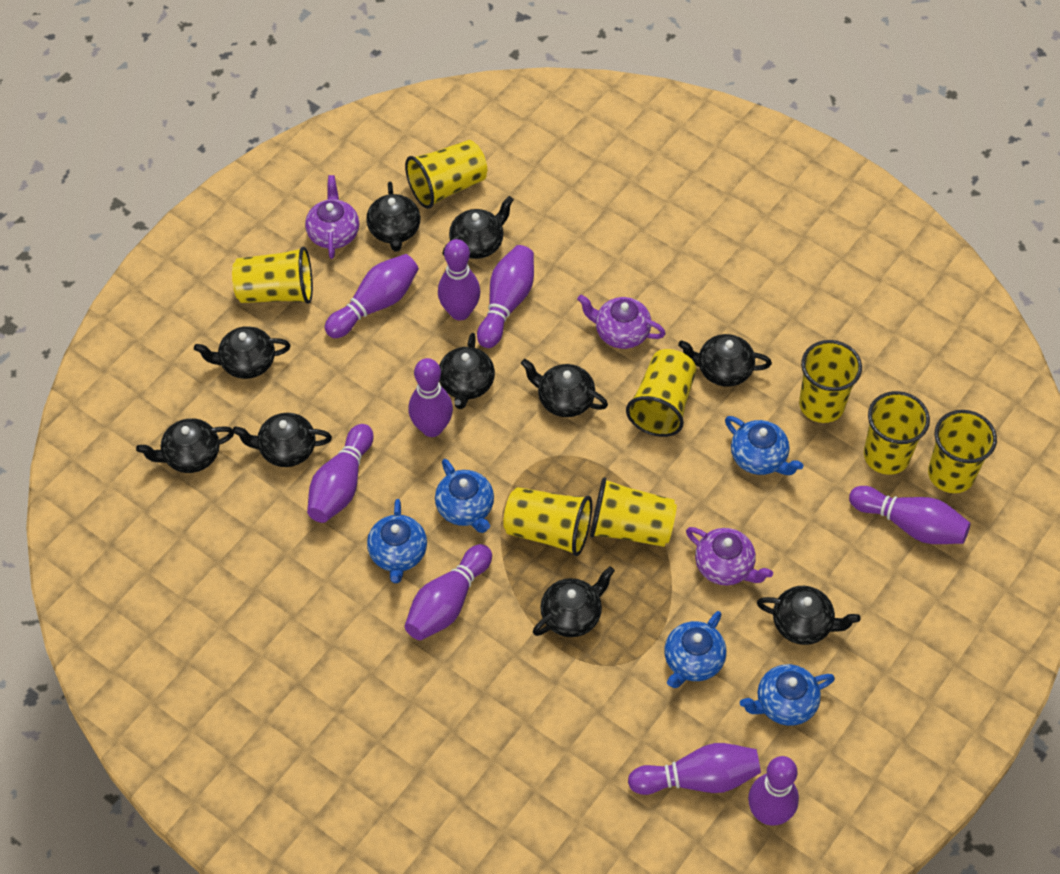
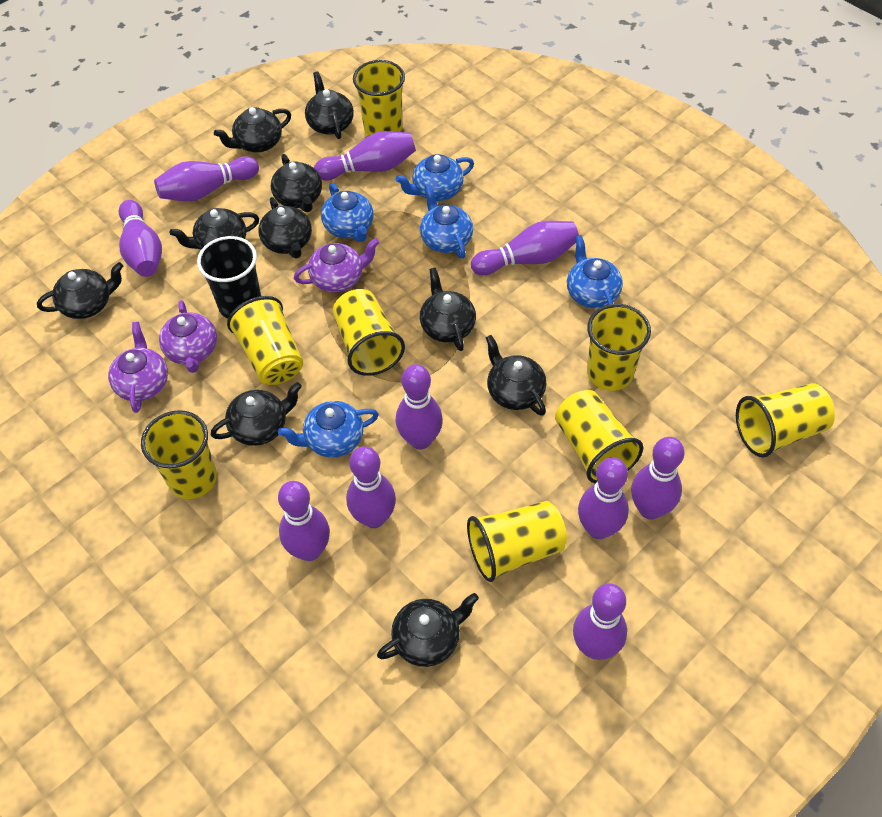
black cup: none = 0 -> [197,236,261,318] = 1
purple bowling pin: [307,424,374,523] [325,254,419,338] [405,544,492,640] [408,358,453,437] [438,239,480,320] [477,245,534,348] [628,743,761,795] [748,756,799,826] [849,486,971,544] = 9 -> [119,200,162,277] [154,156,259,202] [278,481,330,561] [314,131,416,181] [346,446,396,528] [396,364,443,450] [471,221,579,275] [573,583,627,660] [578,457,629,539] [631,437,684,520] = 10

